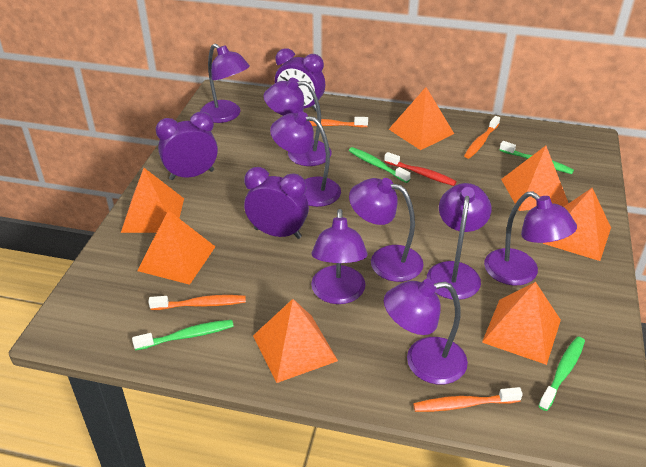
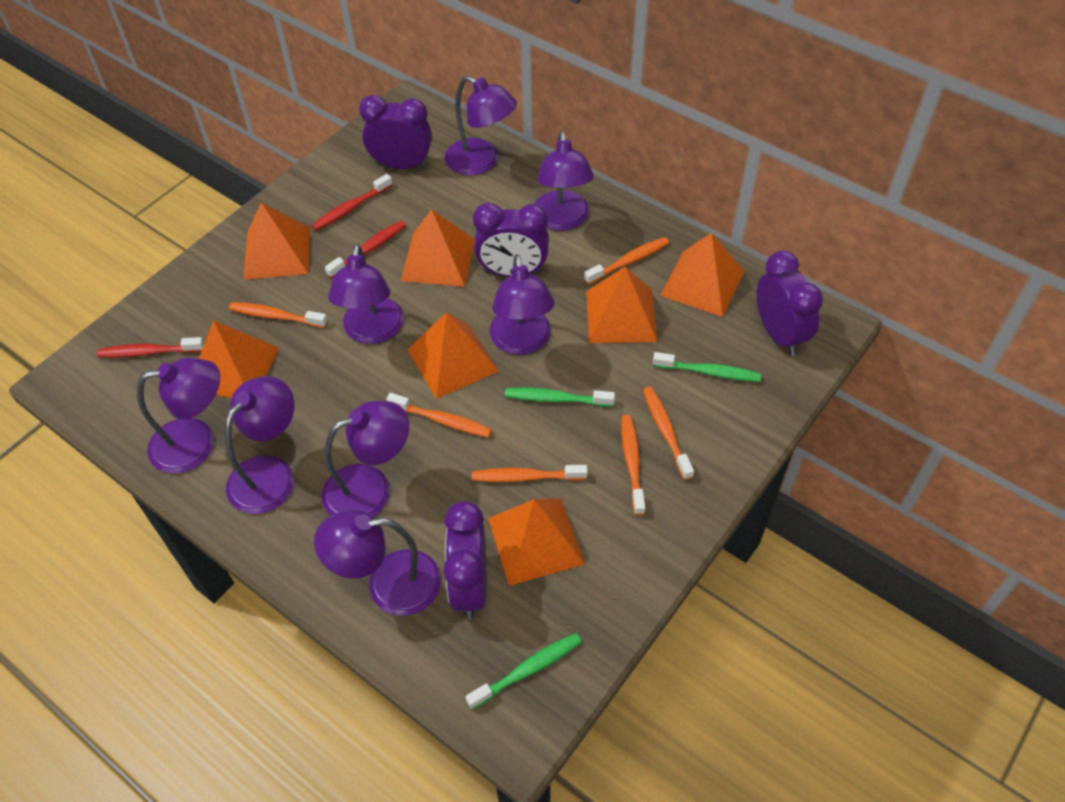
green toothbrush: [132,320,234,351] [349,147,411,183] [499,141,574,174] [538,337,585,411] = 4 -> [465,633,582,709] [505,388,615,406] [653,352,761,382] = 3
orange toothbrush: [149,295,246,310] [310,117,368,127] [413,387,523,412] [464,116,500,159] = 4 -> [229,302,328,328] [386,393,492,438] [472,465,588,482] [584,237,669,285] [621,415,645,516] [643,387,694,480] = 6
purple clock: [156,112,218,180] [244,167,309,239] [275,48,325,112] = 3 -> [359,95,432,169] [443,501,487,619] [473,203,549,277] [756,250,823,356] = 4
red toothbrush: [384,152,457,186] = 1 -> [97,337,204,358] [312,174,393,231] [325,221,406,279] = 3

